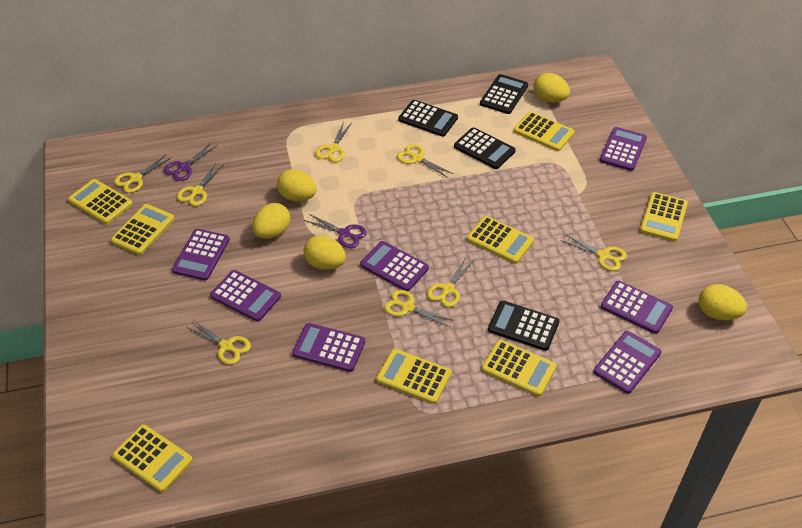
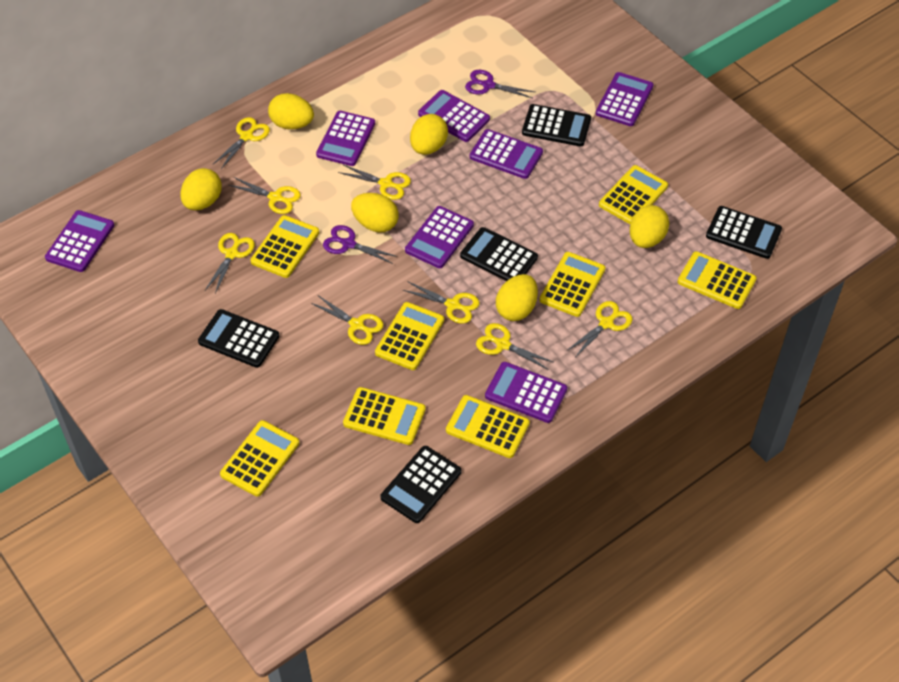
black calculator: [398,100,458,137] [454,127,516,169] [480,74,528,114] [488,300,559,351] = 4 -> [198,309,279,368] [380,446,462,523] [460,227,538,281] [522,104,591,146] [706,206,782,259] = 5
yellow egg: [253,203,290,239] [277,169,317,201] [304,235,346,270] [533,73,570,103] [699,284,747,320] = 5 -> [180,168,222,210] [268,93,314,129] [351,193,399,232] [410,114,448,155] [496,274,538,321] [630,205,669,248] = 6

